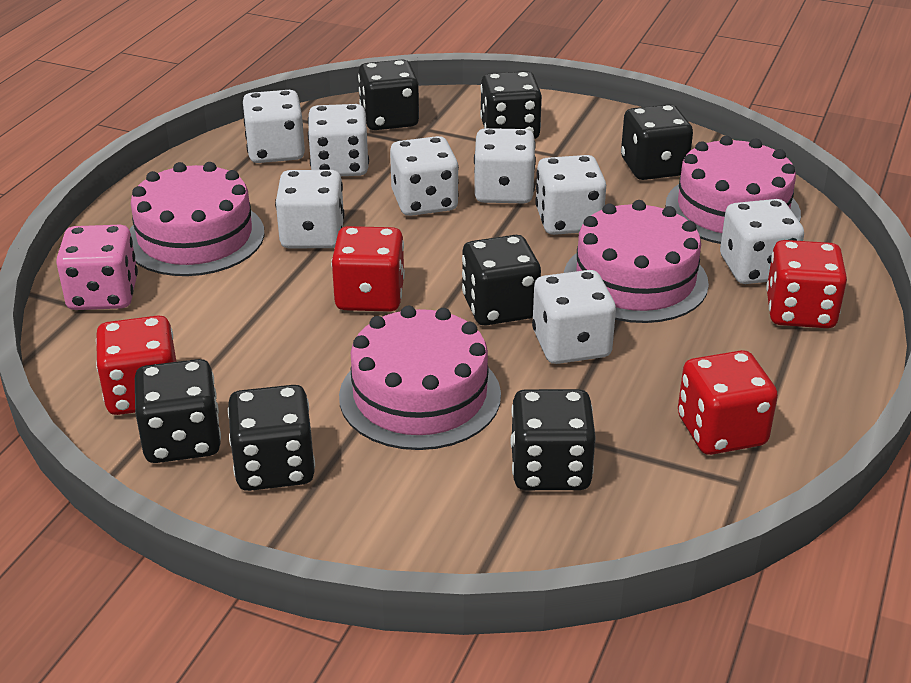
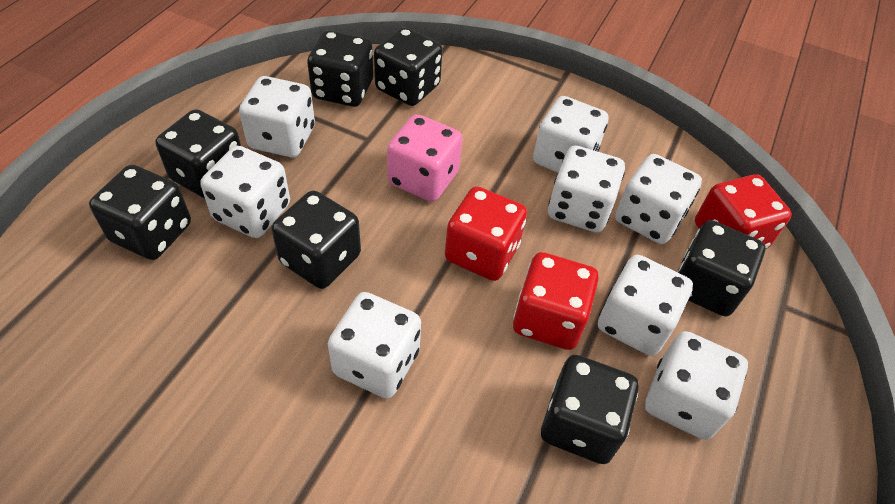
pink cake: [129,162,264,276] [339,306,501,450] [564,200,709,323] [666,136,801,244] = 4 -> none = 0
red dice: [96,316,176,415] [331,226,405,312] [678,350,778,455] [766,240,847,328] = 4 -> [445,186,527,281] [513,252,599,350] [695,174,792,249] = 3

